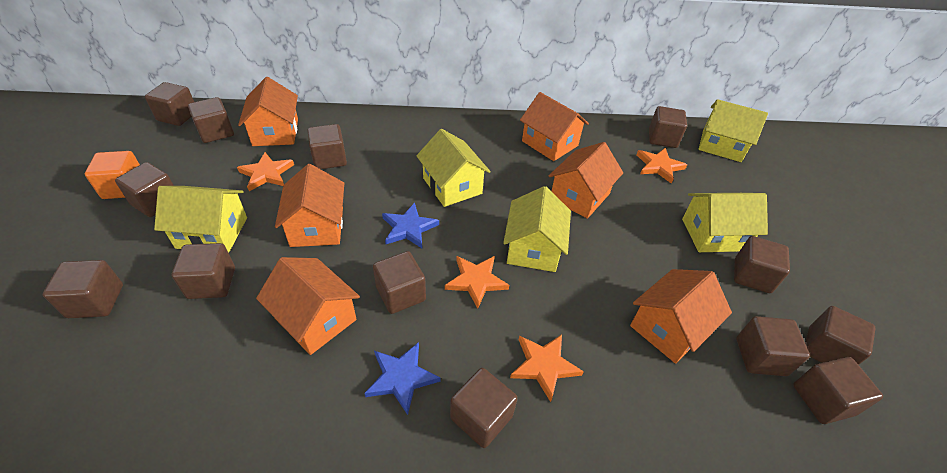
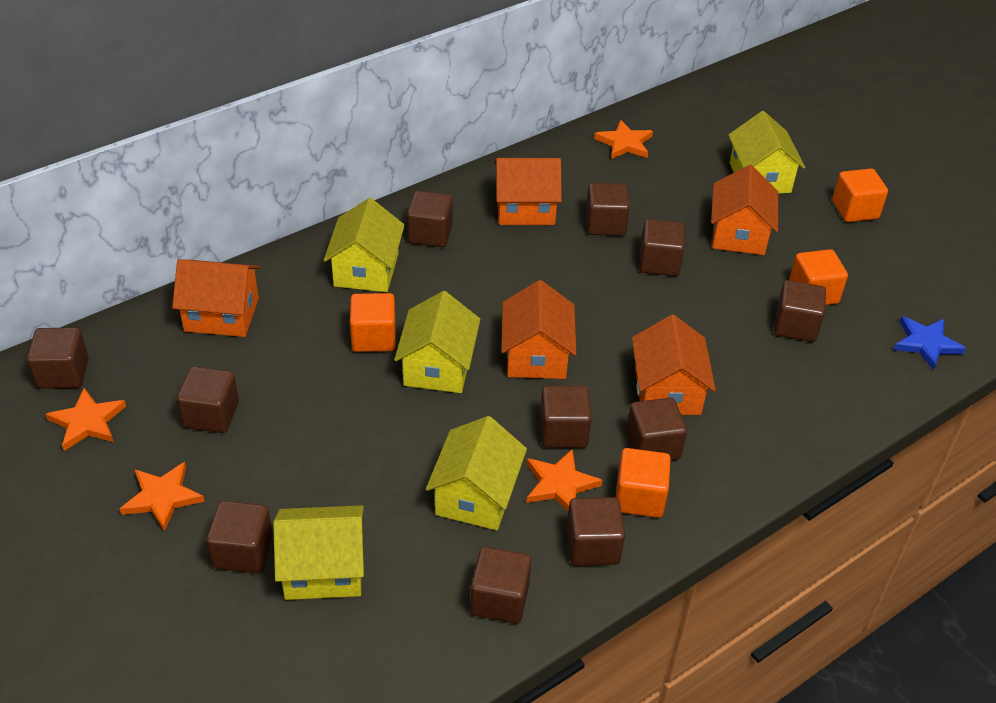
blue star: [364,342,441,415] [382,203,439,248] = 2 -> [893,316,966,371] = 1
brown cube: [43,260,123,318] [115,162,174,217] [145,82,194,126] [171,243,235,299] [188,97,234,143] [307,124,347,169] [373,251,426,314] [450,368,518,448] [649,106,687,148] [734,236,790,293] [736,316,810,376] [793,357,883,424] [805,306,876,365] = 13 -> [27,328,89,389] [177,366,239,433] [206,501,273,573] [407,191,453,247] [470,546,532,624] [540,385,592,448] [566,497,625,566] [586,183,630,236] [626,398,687,460] [639,219,685,276] [774,280,826,342] = 11
orange cube: [85,151,140,199] = 1 -> [350,293,396,352] [616,448,671,518] [789,249,848,305] [832,168,888,222] = 4
orange house: [238,77,298,146] [256,257,360,355] [275,164,344,247] [520,92,589,161] [549,142,623,219] [630,269,732,363] = 6 -> [172,259,260,337] [494,158,562,225] [501,280,576,379] [632,315,716,415] [711,165,778,255] = 5

